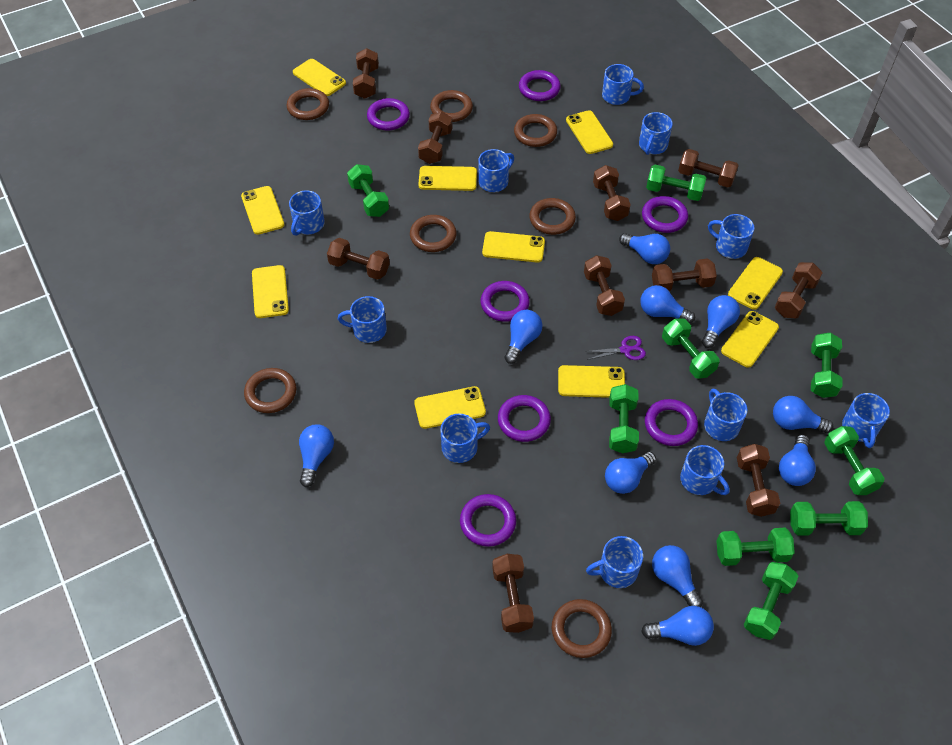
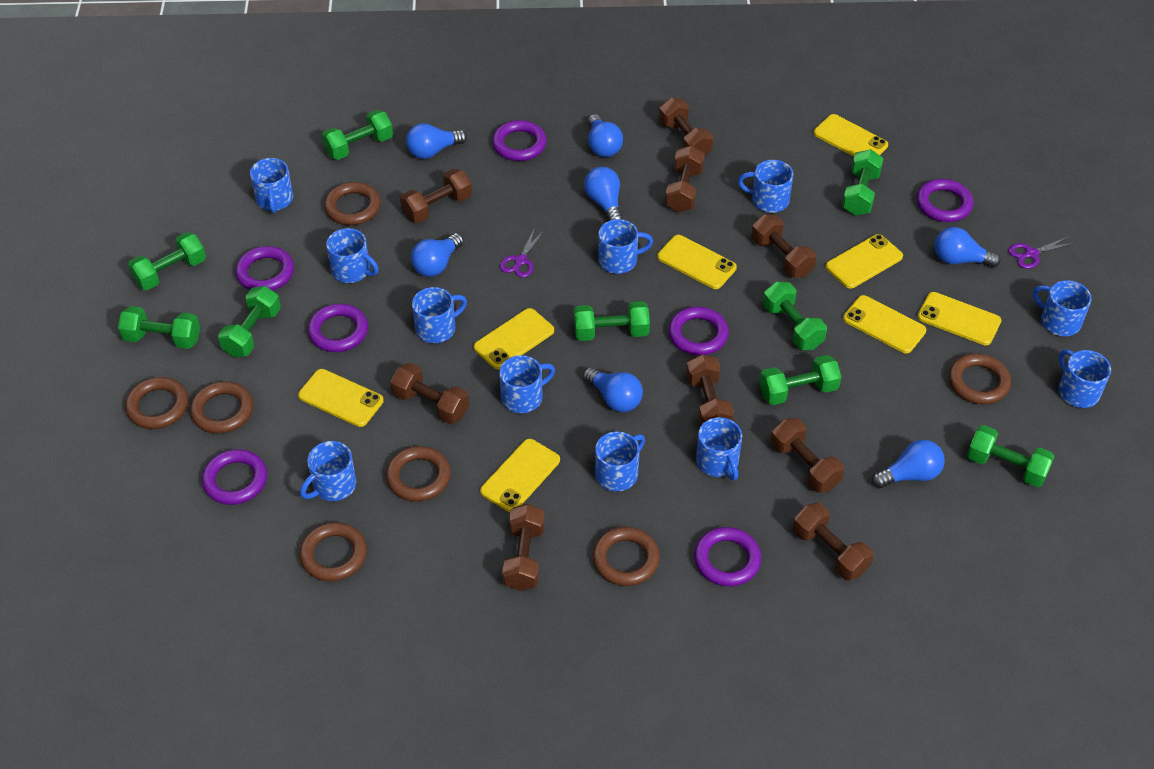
blue light bulb: [299,424,334,487] [504,310,542,364] [605,451,656,494] [619,233,670,264] [640,285,695,324] [641,606,714,646] [652,545,703,607] [702,295,740,348] [773,396,833,433] [779,435,816,486] = 10 -> [406,123,467,159] [411,233,464,277] [583,367,643,412] [584,167,623,221] [588,114,623,157] [872,440,945,488] [935,227,1001,268] = 7
brown dumbbell: [327,238,390,280] [353,48,379,99] [418,111,452,164] [492,554,534,633] [584,255,625,316] [593,165,631,221] [652,258,717,292] [678,149,739,188] [737,444,780,517] [775,262,822,318] = 10 -> [390,363,469,424] [400,169,472,223] [502,504,545,591] [659,98,713,155] [665,145,705,213] [686,354,734,426] [751,214,816,278] [771,418,844,493] [793,502,874,581] = 9
purple scissors: [585,336,646,360] = 1 -> [500,228,545,278] [1008,236,1075,269] = 2
yellow phone: [241,186,284,235] [252,265,289,318] [293,59,346,96] [414,386,486,429] [418,166,477,191] [482,231,545,263] [558,365,625,398] [566,110,613,154] [721,311,779,368] [728,257,783,310] = 10 -> [298,369,384,427] [474,308,554,369] [480,439,560,512] [657,235,737,289] [814,114,888,157] [826,234,903,289] [843,295,926,353] [917,292,1001,345] = 8

